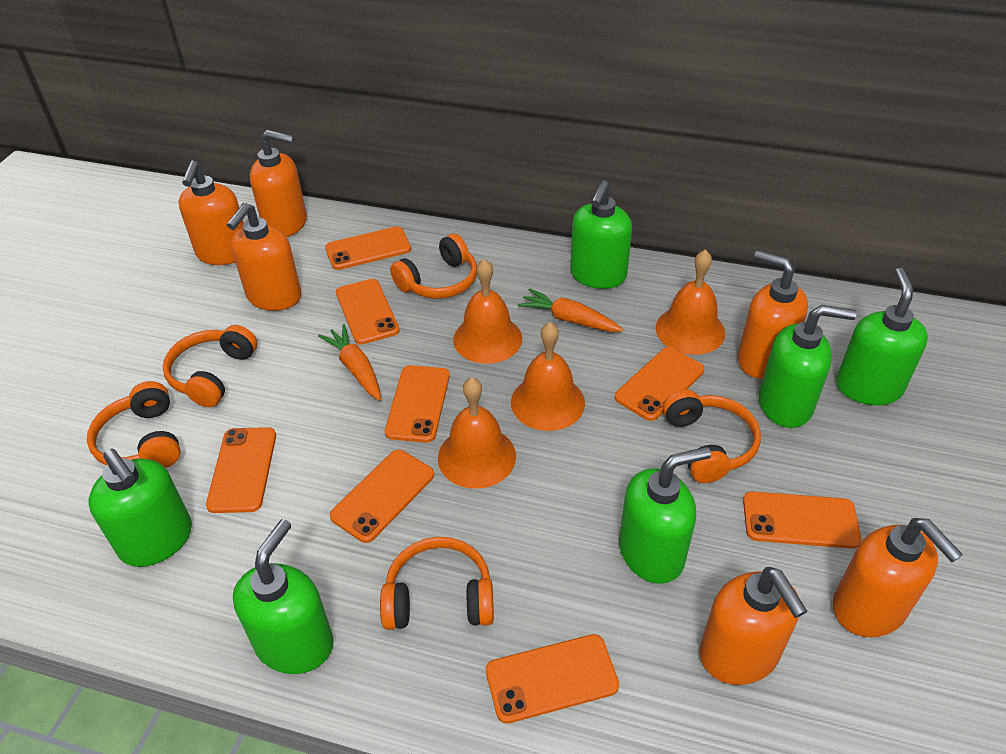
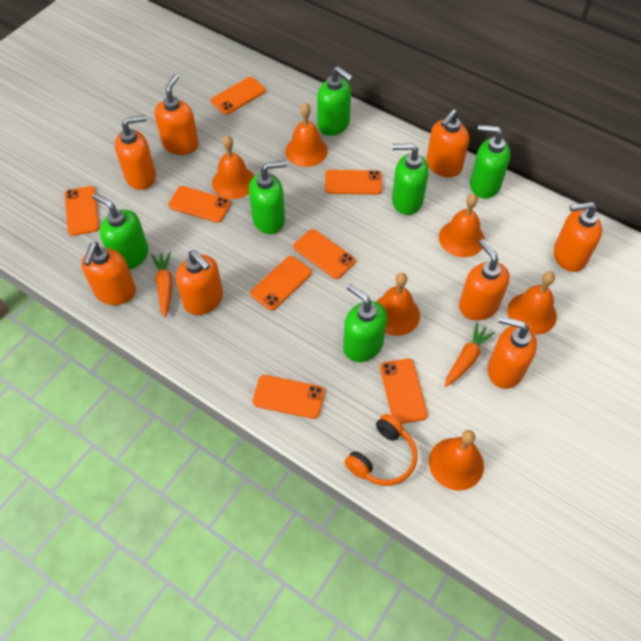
orange bell: [438,377,516,489] [453,259,522,364] [511,322,585,431] [656,249,725,355] = 4 -> [212,135,254,199] [285,103,328,167] [376,273,420,336] [429,430,484,491] [439,194,485,257] [507,272,557,335] = 6
orange headphones: [87,381,181,468] [163,325,257,407] [380,537,494,630] [390,234,477,299] [663,390,761,483] = 5 -> [345,414,417,486] = 1
orange soap dispenser: [178,160,244,265] [227,203,301,311] [250,130,307,237] [699,567,807,685] [738,250,808,379] [833,518,963,637] = 6 -> [81,242,136,305] [115,115,156,190] [155,74,199,155] [176,250,223,315] [426,109,469,177] [459,239,510,320] [488,316,537,389] [554,202,602,272] = 8

